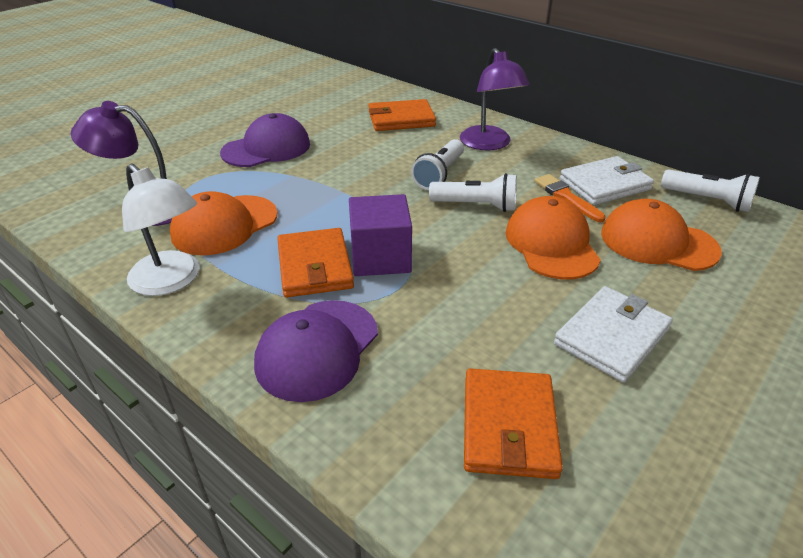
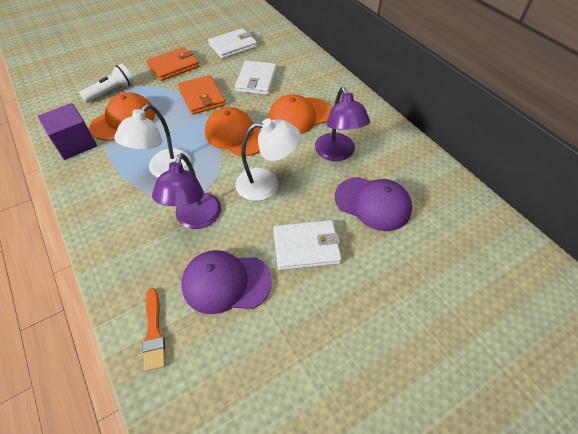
orange wallet: [277,228,354,297] [368,99,436,131] [464,368,563,479] = 3 -> [146,47,199,81] [178,75,226,115] = 2
white flashlight: [411,139,464,190] [429,173,517,212] [661,169,760,212] = 3 -> [80,63,134,102] = 1
white lamp: [122,164,200,296] = 1 -> [114,104,191,177] [235,118,301,201] = 2
white wallet: [554,286,673,383] [560,156,654,205] = 2 -> [208,28,257,59] [235,61,277,95] [273,220,342,270] = 3

